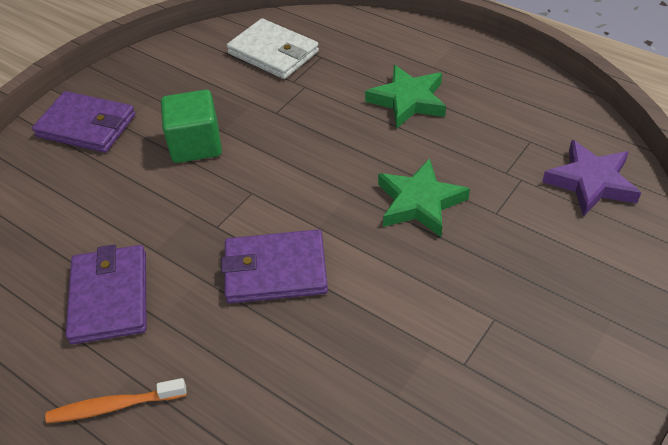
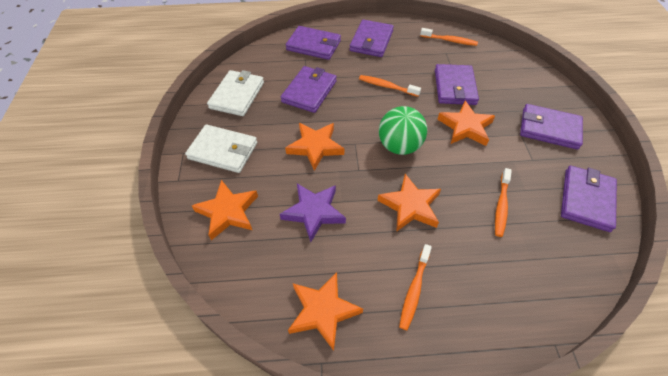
green ball: none = 0 -> [379,106,427,155] = 1
green cube: [161,90,222,163] = 1 -> none = 0
green star: [365,65,446,129] [378,158,470,237] = 2 -> none = 0
orange star: none = 0 -> [192,180,258,240] [285,123,344,171] [288,272,363,351] [377,174,441,231] [437,101,495,146] = 5
orange toothbrush: [45,378,187,423] = 1 -> [359,75,421,97] [399,244,432,330] [420,28,478,46] [495,168,512,237] = 4
purple wallet: [32,91,136,153] [66,244,146,344] [221,229,328,303] = 3 -> [281,66,337,113] [286,26,341,60] [349,20,394,57] [435,64,479,105] [520,104,583,150] [561,165,617,232] = 6
white wallet: [227,18,319,79] = 1 -> [185,124,257,173] [207,70,264,116] = 2

